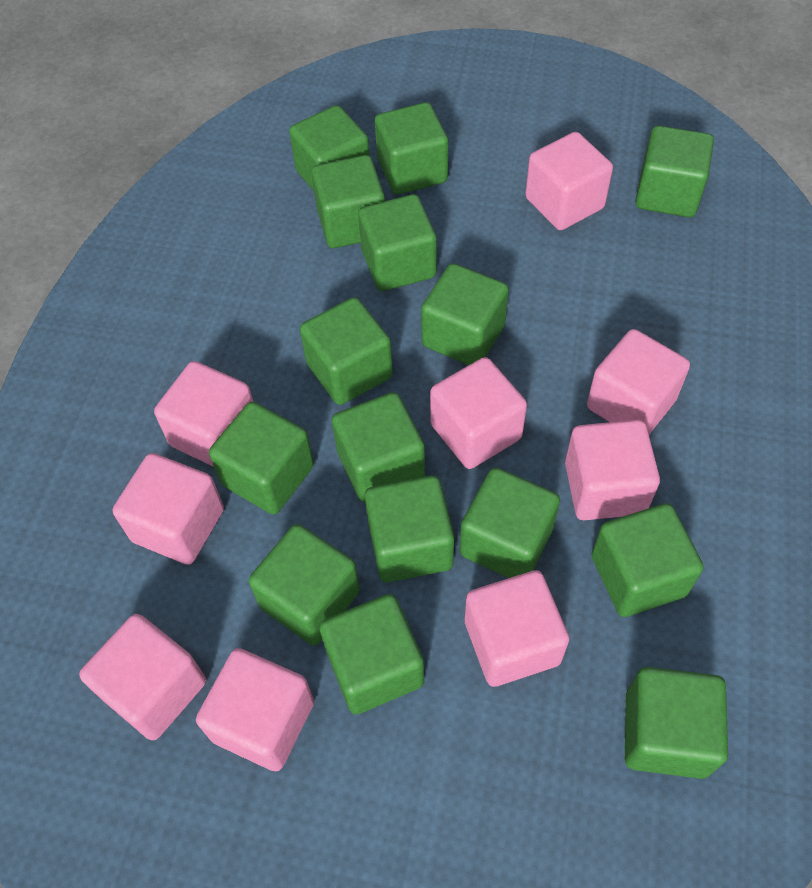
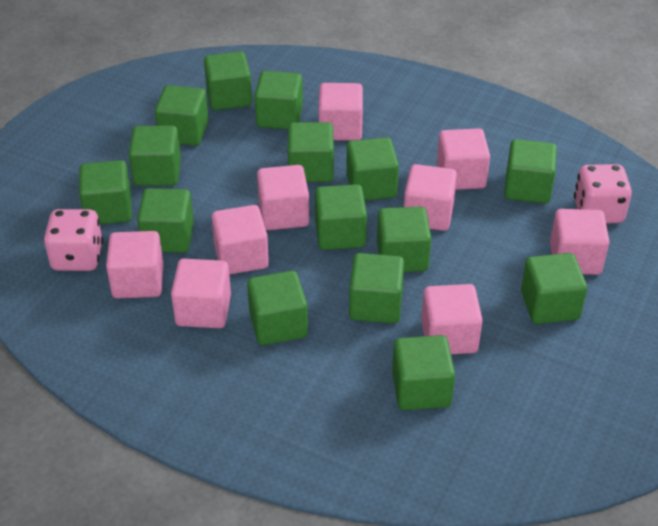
pink dice: none = 0 -> [43,209,103,271] [574,164,632,223] = 2

